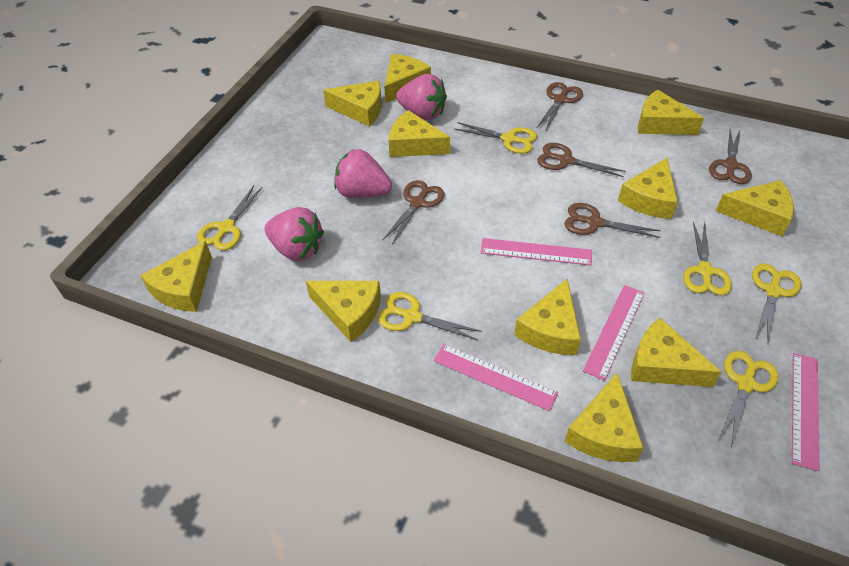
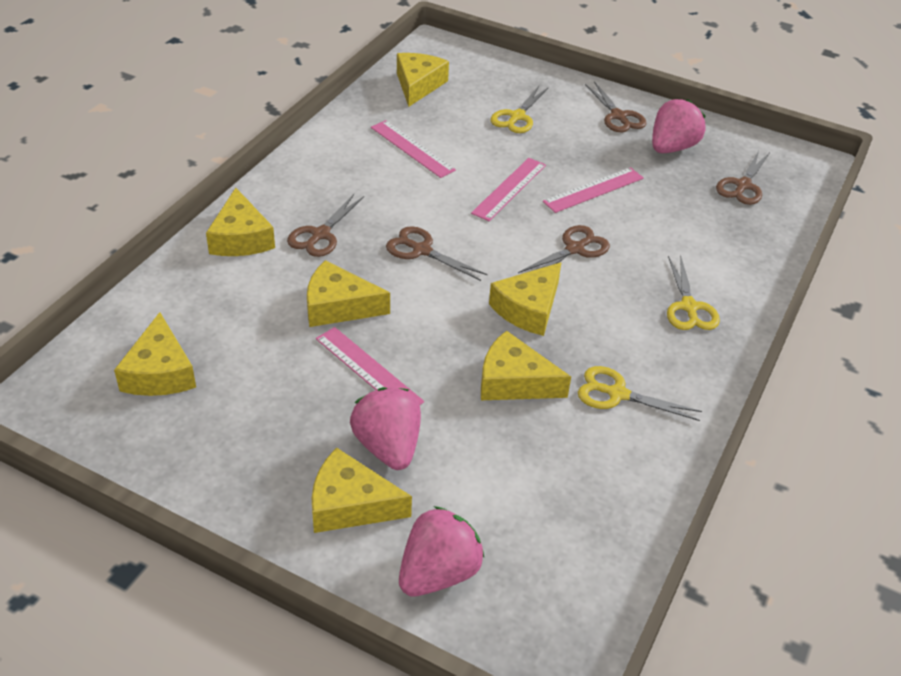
yellow cheese: [140,241,212,312] [306,281,381,342] [323,81,382,127] [384,54,431,103] [389,110,450,157] [514,279,581,355] [565,373,644,462] [618,158,678,219] [631,318,721,387] [638,90,704,135] [716,180,794,236] = 11 -> [114,312,196,396] [206,188,275,256] [307,260,390,327] [312,447,412,533] [397,53,449,107] [481,330,571,400] [489,262,562,336] = 7
yellow scissors: [197,185,263,250] [377,292,482,340] [454,122,537,154] [683,222,732,296] [719,351,779,448] [752,264,801,343] = 6 -> [491,86,548,133] [578,366,702,421] [667,255,720,330] = 3

